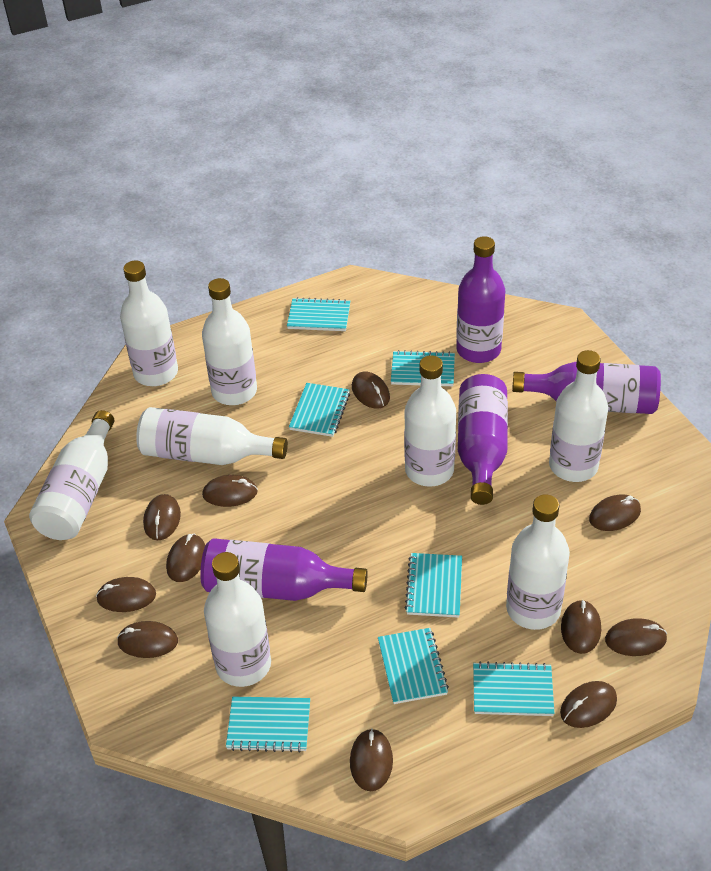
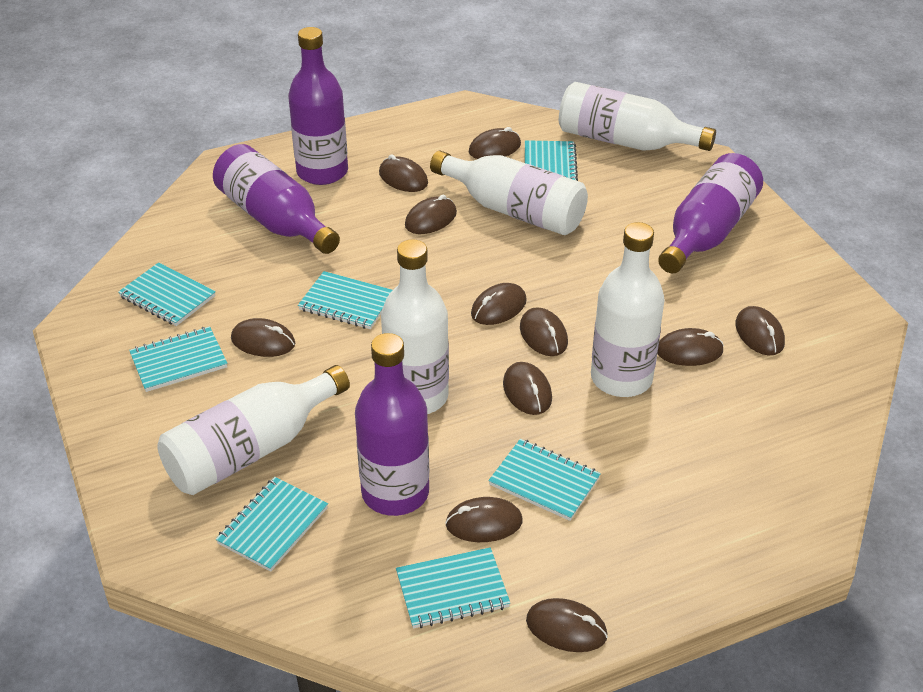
white bottle: [29,410,115,540] [120,260,178,386] [136,407,288,465] [202,278,257,405] [204,552,271,687] [404,355,456,487] [506,494,570,630] [549,350,608,482] = 8 -> [157,365,350,495] [381,239,449,414] [430,151,588,235] [559,82,716,151] [591,222,665,397] = 5

